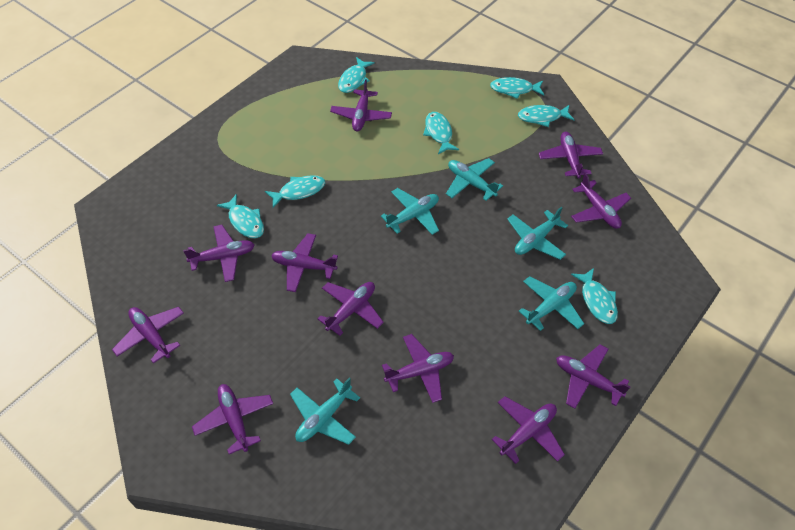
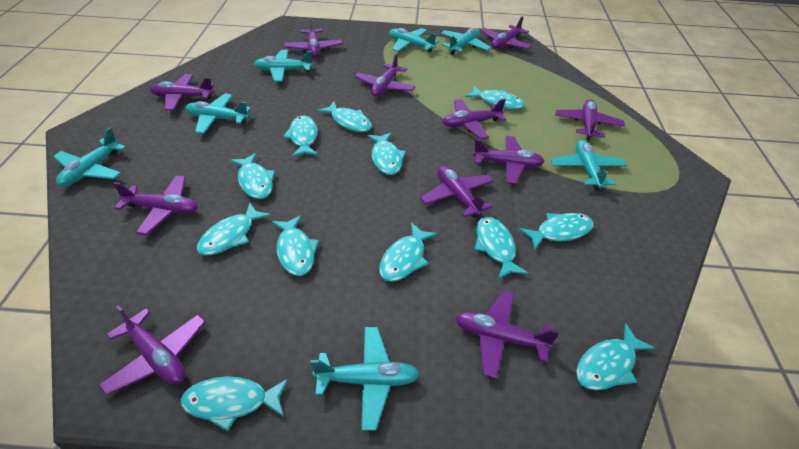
turquoise fish: [217,194,264,238] [265,175,325,208] [338,57,375,93] [423,112,459,154] [490,77,544,99] [518,105,574,127] [571,268,618,324] = 7 -> [181,377,289,431] [197,203,271,256] [230,153,275,199] [272,215,319,276] [283,115,318,157] [317,101,372,132] [367,132,406,175] [379,222,438,282] [465,85,525,109] [474,217,528,279] [519,213,594,251] [576,323,655,391] = 12
turquoise plane: [290,378,360,445] [381,188,439,235] [446,158,503,201] [507,207,568,260] [519,276,584,331] = 5 -> [53,128,126,187] [185,93,251,134] [254,50,313,82] [310,327,419,430] [389,28,439,52] [441,28,491,55] [551,140,627,190] = 7

